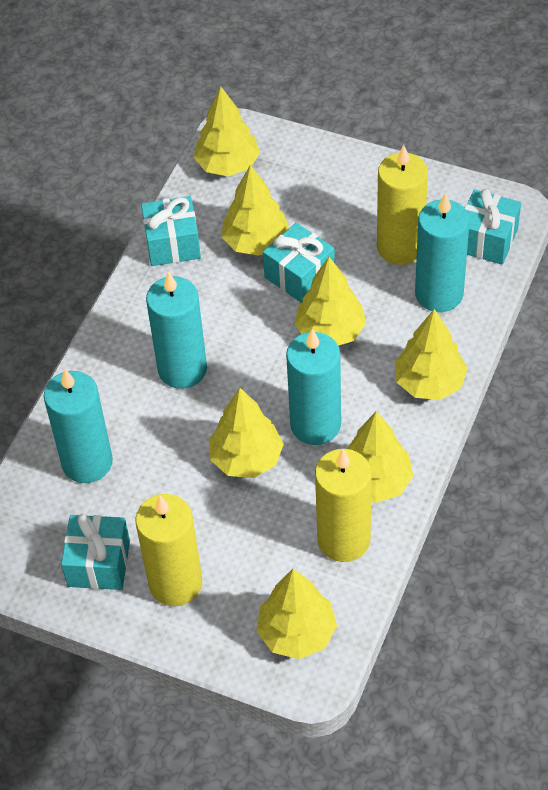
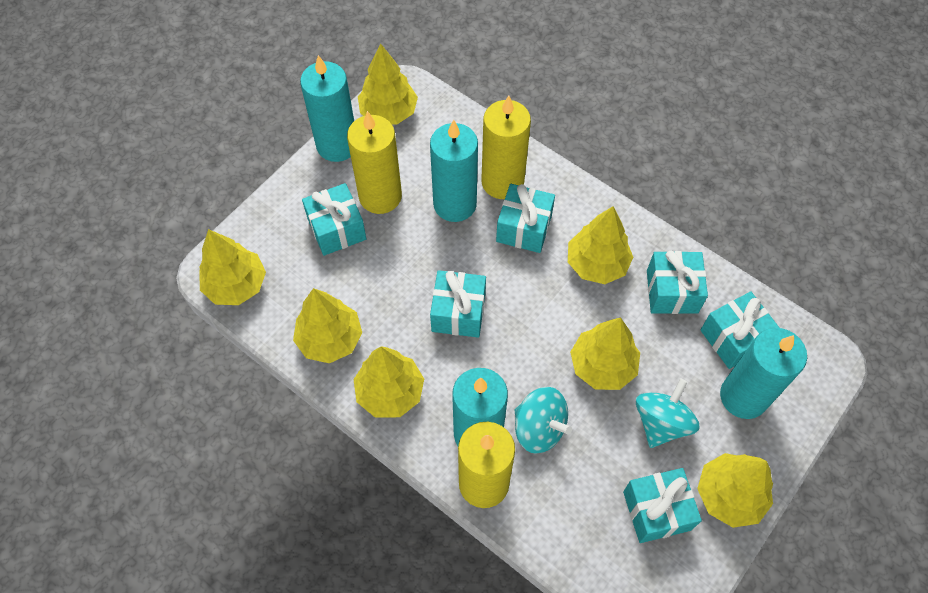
turquoise gift: [61,514,130,590] [141,196,201,266] [263,223,335,303] [465,189,521,265] = 4 -> [302,183,366,256] [430,270,486,338] [496,184,555,253] [623,468,702,543] [647,251,708,314] [701,291,779,369] = 6
turquoise spinning top: none = 0 -> [515,387,572,454] [636,379,700,448] = 2

